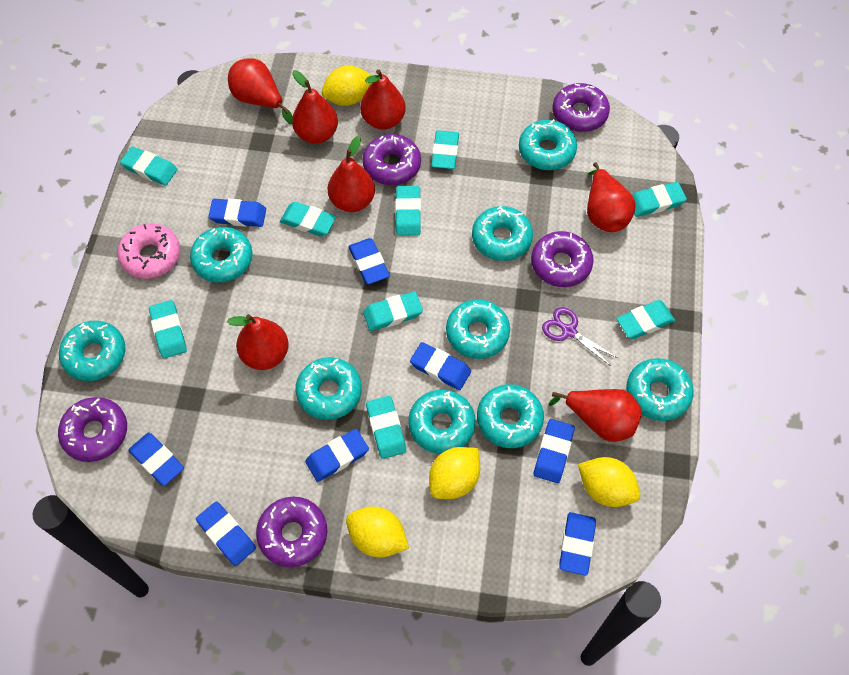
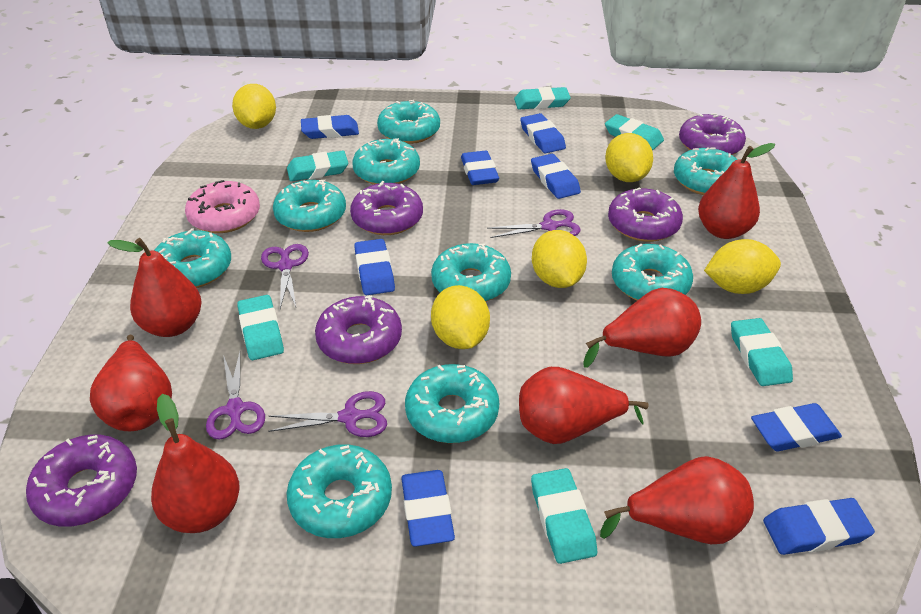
purple scissors: [542,307,618,366] = 1 -> [206,352,265,440] [261,244,309,309] [268,391,387,437] [487,209,581,238] = 4
turquoise eraser: [120,146,177,186] [149,300,187,359] [280,202,336,236] [363,291,423,331] [366,396,406,459] [395,186,421,236] [431,130,459,169] [617,300,675,339] [632,182,687,217] = 9 -> [237,295,284,360] [287,151,348,181] [514,87,571,109] [531,468,597,564] [605,114,664,150] [731,318,793,386] = 6
yellow lemon: [322,66,372,106] [346,507,409,557] [429,447,480,499] [578,457,640,507] = 4 -> [232,84,276,129] [431,285,490,349] [532,230,587,288] [605,133,653,182] [704,239,781,294] = 5

